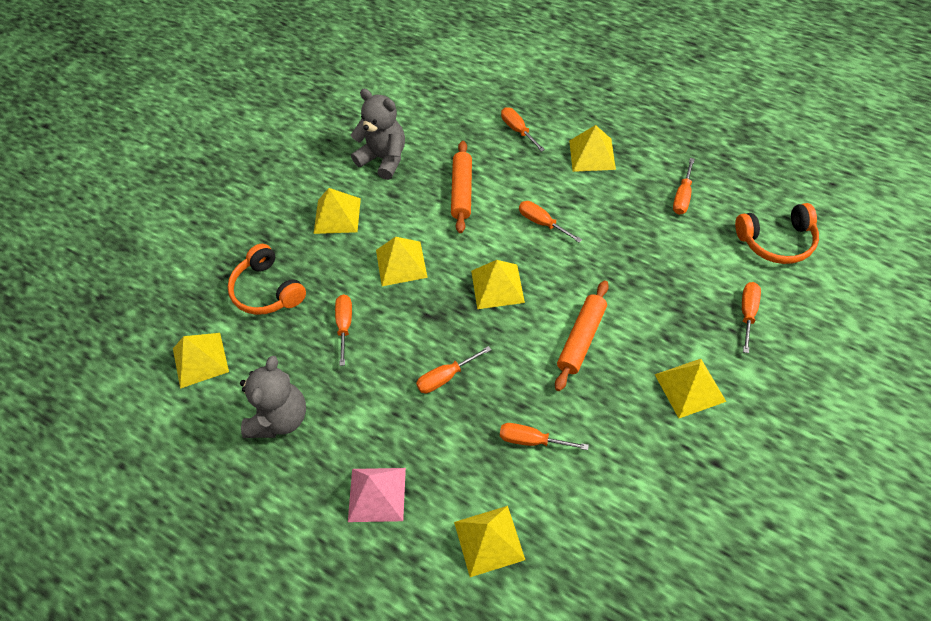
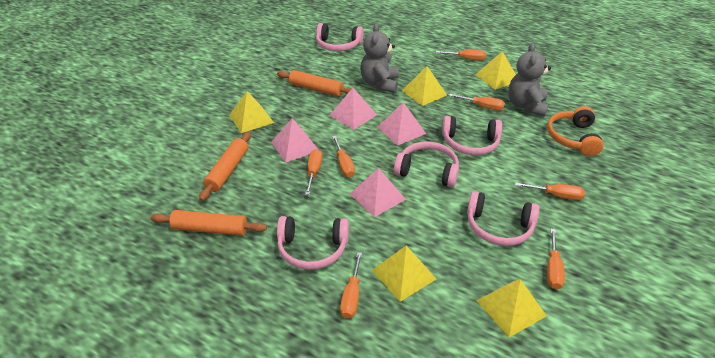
orange headphones: [228,244,306,315] [735,203,819,264] = 2 -> [547,106,604,156] = 1
orange rolling pin: [451,141,472,233] [555,280,609,391] = 2 -> [151,210,267,236] [199,132,251,201] [277,70,352,96] = 3
pink headphones: none = 0 -> [277,216,349,270] [316,23,363,51] [394,141,459,188] [442,116,502,155] [467,191,539,246] = 5
pink pyramid: [348,468,406,522] = 1 -> [271,118,318,163] [329,88,377,130] [350,168,406,217] [377,102,426,146] = 4
yellow pyramid: [173,333,229,389] [313,188,361,234] [376,237,428,286] [454,506,525,577] [471,260,525,309] [569,125,616,172] [655,359,727,418] = 7 -> [229,91,274,133] [371,245,436,302] [402,66,447,106] [475,51,516,90] [477,279,547,338] = 5

